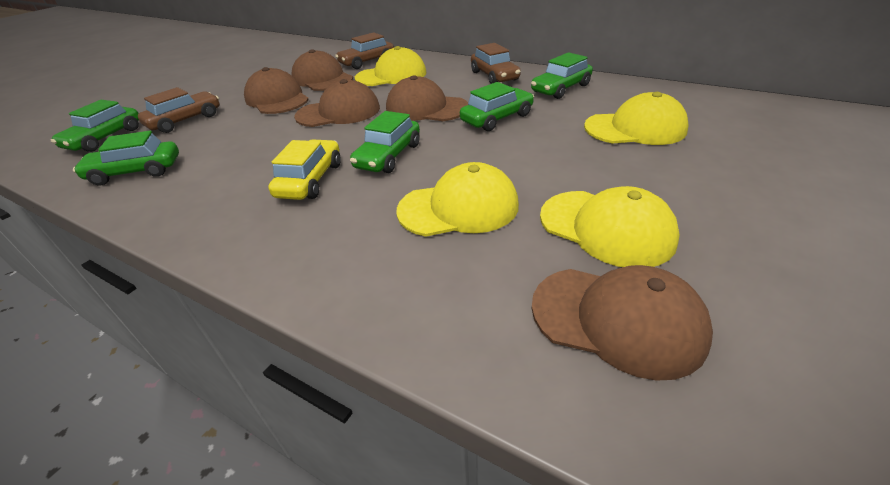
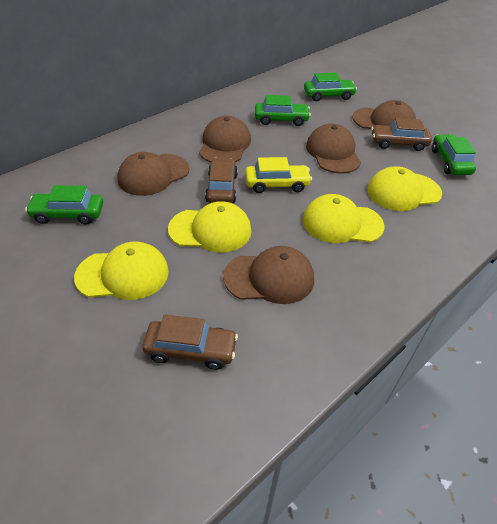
green car: [51,100,139,152] [73,131,179,185] [350,111,420,173] [460,82,534,131] [531,52,593,99] = 5 -> [25,185,103,225] [255,95,311,126] [304,73,357,101] [432,134,476,175] = 4

